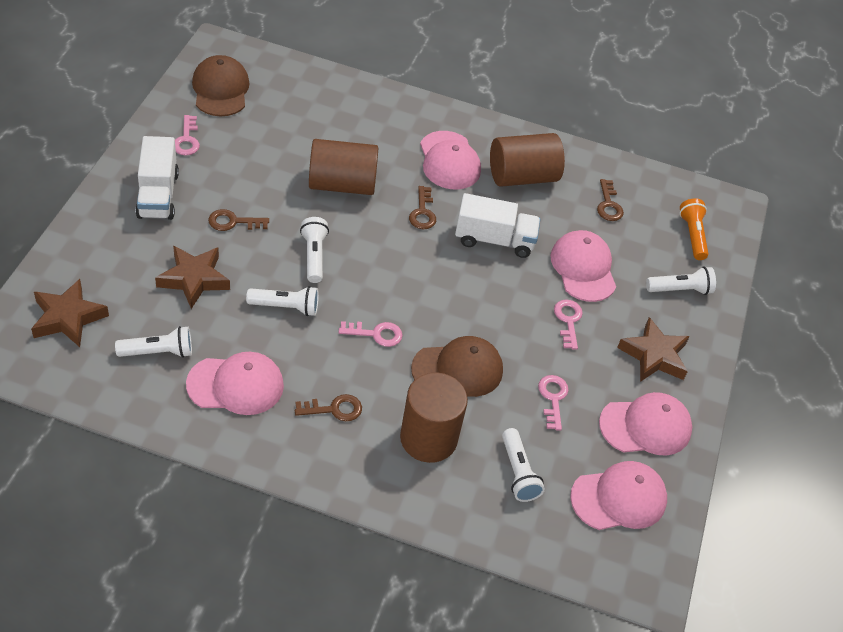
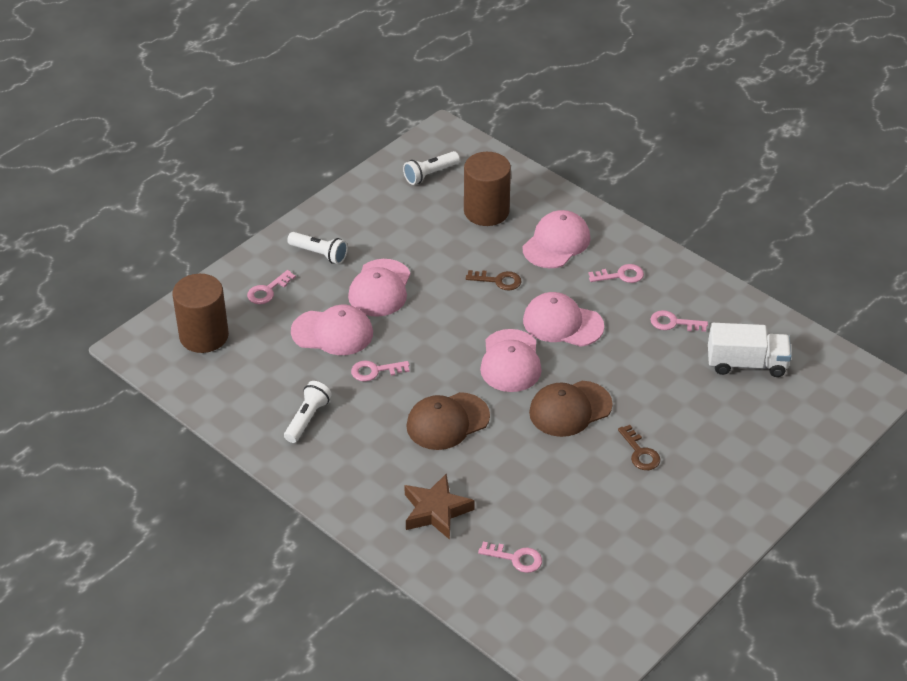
brown cylinder: [309,139,378,195] [400,372,468,463] [490,133,565,187] = 3 -> [172,274,229,353] [464,152,511,226] = 2
brown key: [208,209,269,231] [295,394,362,421] [409,186,436,229] [597,179,624,221] = 4 -> [466,270,521,291] [618,425,660,470] = 2
brown star: [31,279,109,347] [155,246,230,309] [617,317,690,382] = 3 -> [404,473,475,540] = 1
orange flashlight: [679,198,709,260] = 1 -> none = 0
pink key: [175,115,200,155] [339,321,403,347] [538,375,569,431] [554,299,583,350] = 4 -> [247,270,296,304] [351,360,410,382] [478,542,542,573] [589,264,644,283] [650,310,708,332] = 5
white flashlight: [115,326,192,358] [246,286,319,316] [300,217,329,283] [502,428,545,502] [646,266,716,295] = 5 -> [284,381,332,443] [287,232,348,264] [403,151,460,185] = 3
white truck: [135,136,179,220] [455,193,540,258] = 2 -> [708,323,791,377] = 1

